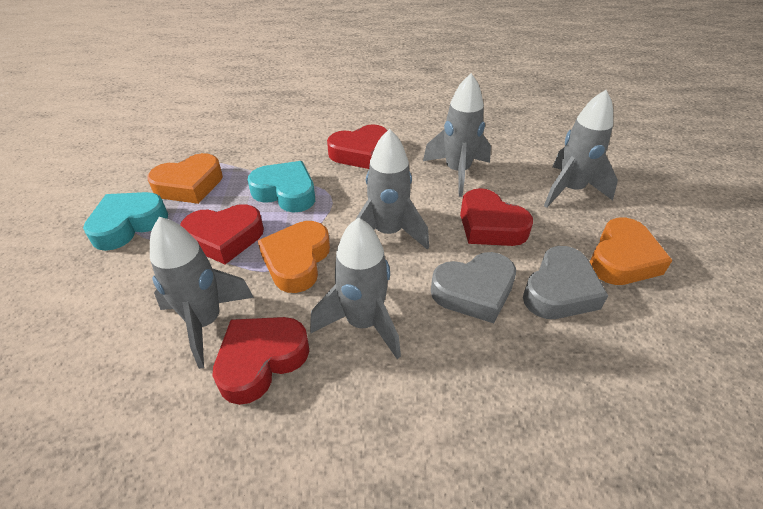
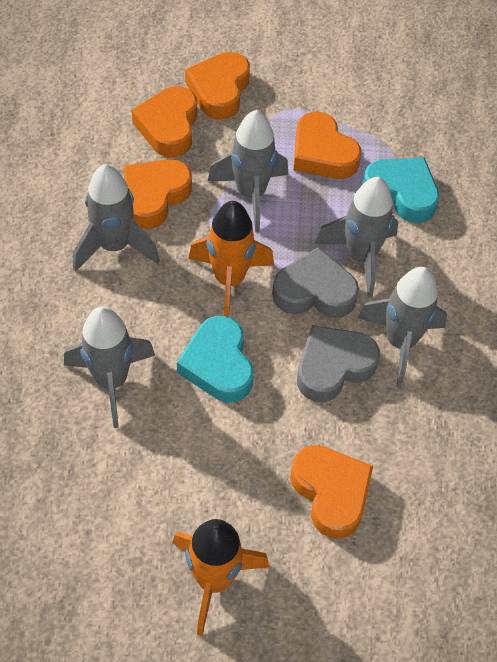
orange heart: [147,153,223,204] [258,221,330,293] [590,218,673,285] = 3 -> [124,159,192,229] [132,86,197,157] [185,52,250,120] [290,445,373,539] [293,112,362,179] = 5
orange rocket: none = 0 -> [172,519,270,636] [189,201,274,317] = 2
red heart: [180,204,264,264] [213,317,309,405] [327,124,388,169] [460,188,533,246] = 4 -> none = 0

